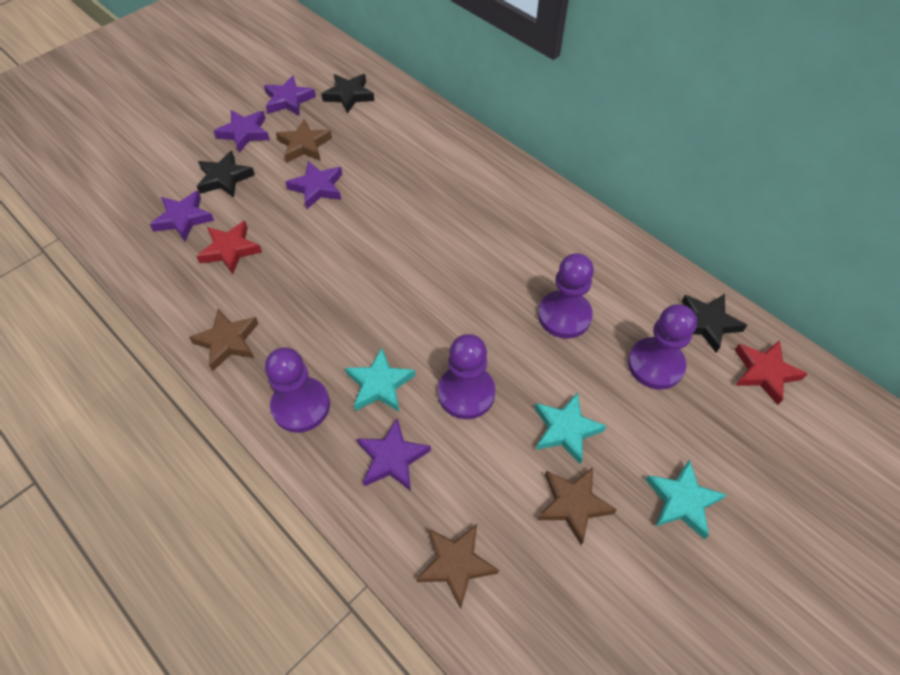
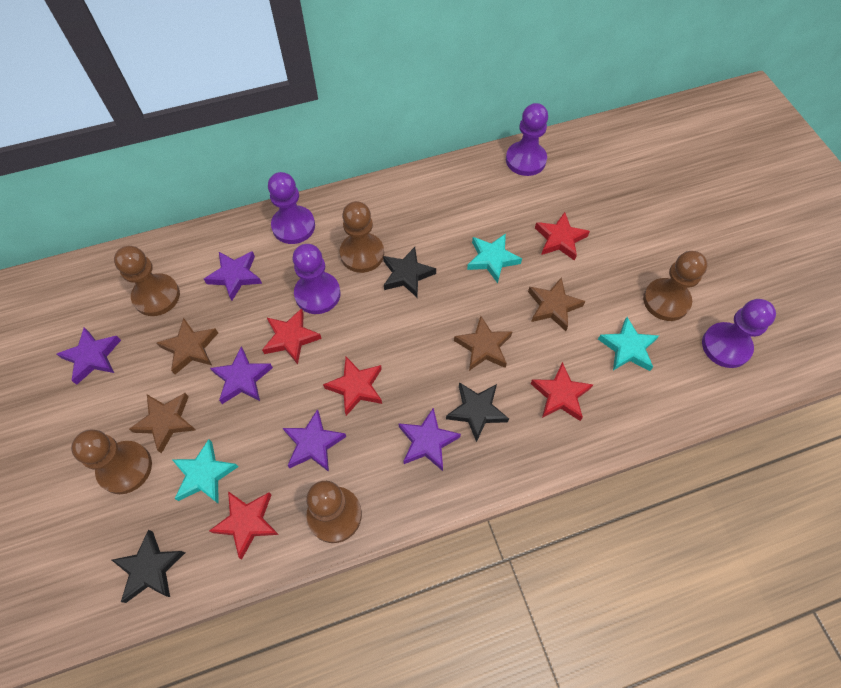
brown pawn: none = 0 -> [71,430,152,494] [114,246,180,316] [306,481,362,543] [340,201,384,273] [643,251,708,321] = 5
red star: [196,221,262,275] [735,340,807,405] = 2 -> [209,491,279,559] [262,308,322,365] [323,357,382,416] [530,362,594,421] [535,212,590,261] = 5

